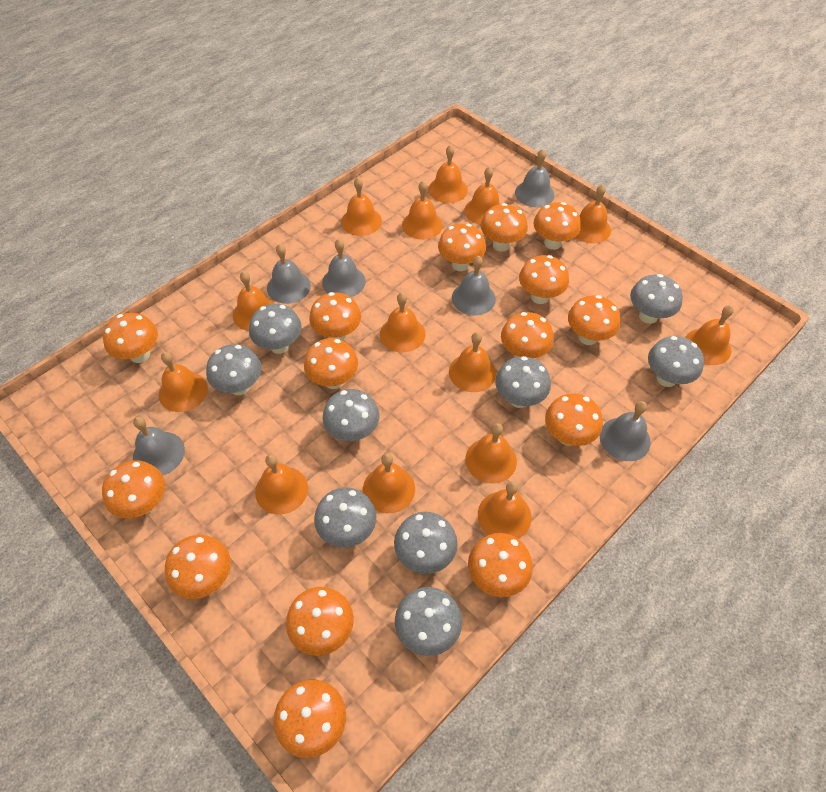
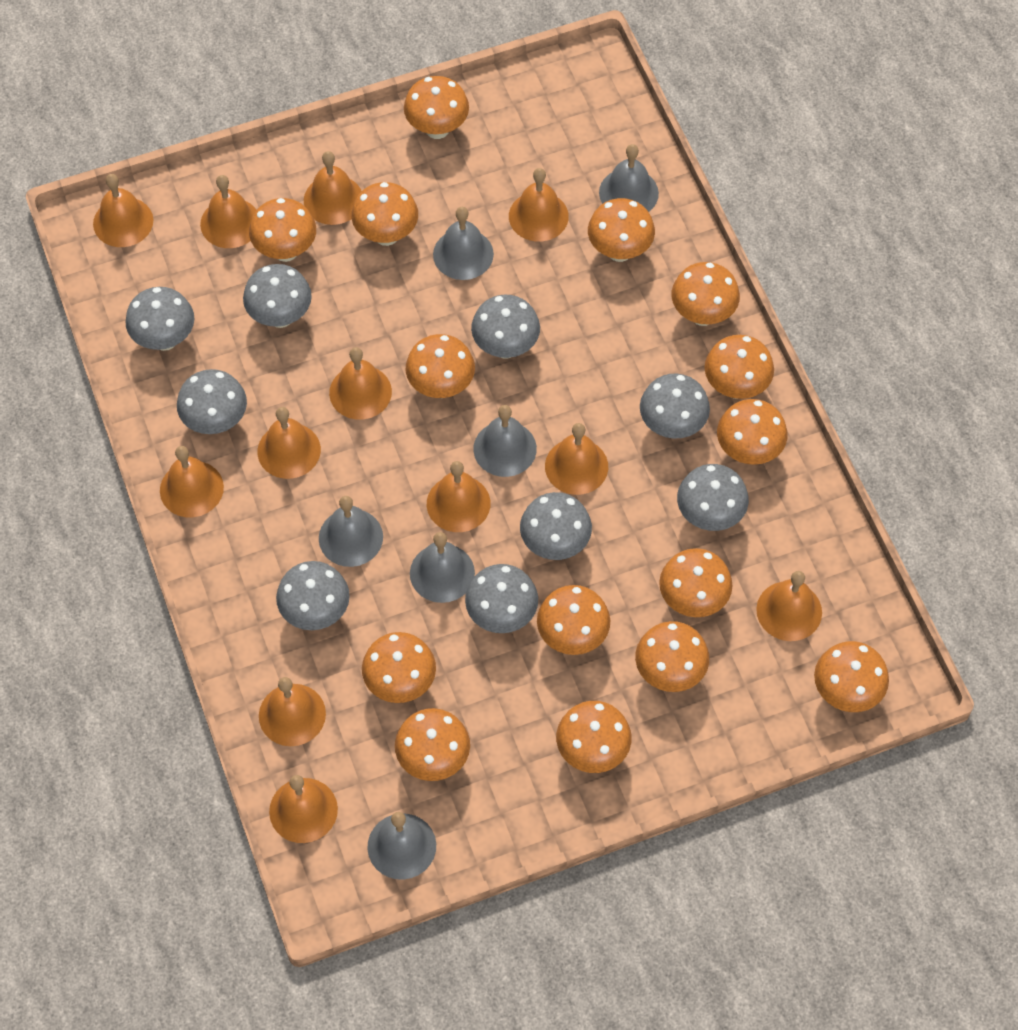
orange bell: [159,352,208,412] [233,271,275,331] [255,454,308,514] [341,177,382,236] [363,453,415,513] [380,293,425,352] [402,181,443,240] [429,145,468,203] [449,332,496,392] [464,166,501,225] [465,423,517,484] [478,481,532,539] [575,184,611,244] [685,305,734,365] = 14 -> [93,174,153,247] [160,446,224,517] [200,175,256,248] [257,407,321,479] [259,677,326,746] [269,775,338,843] [304,151,361,225] [329,347,392,420] [427,461,491,532] [509,168,569,242] [545,423,608,495] [756,571,822,641] = 12

